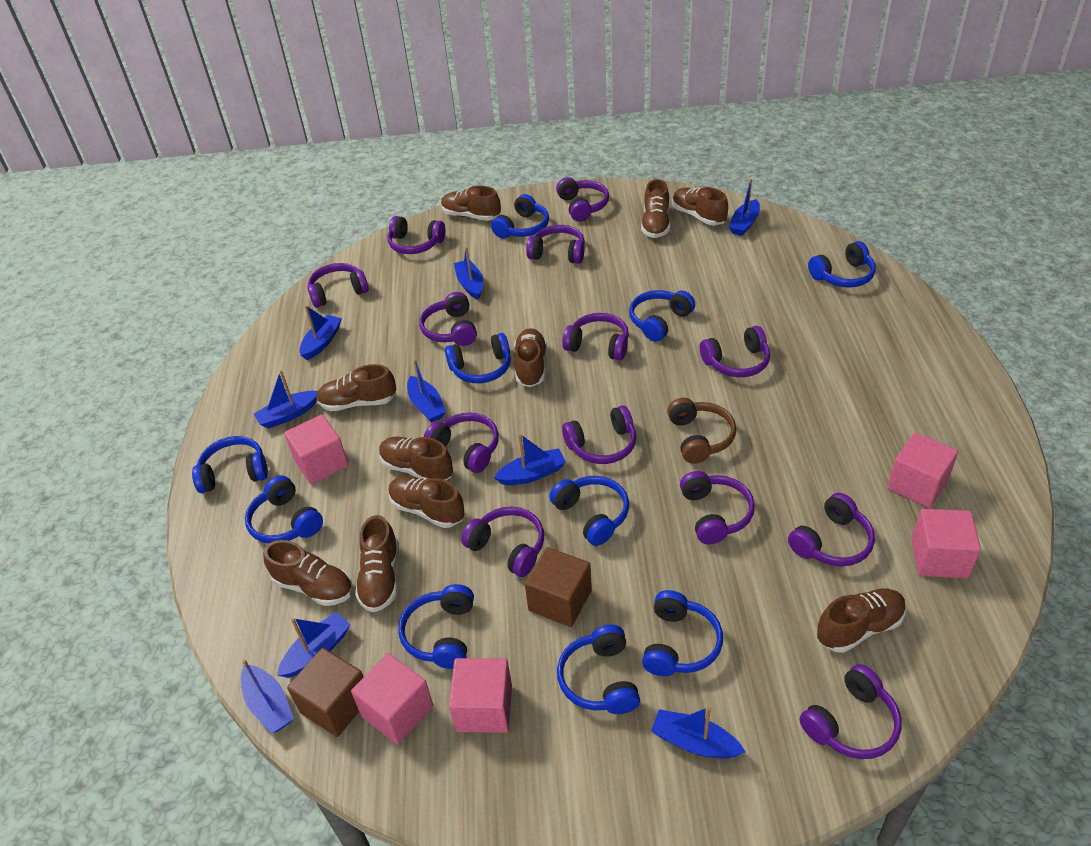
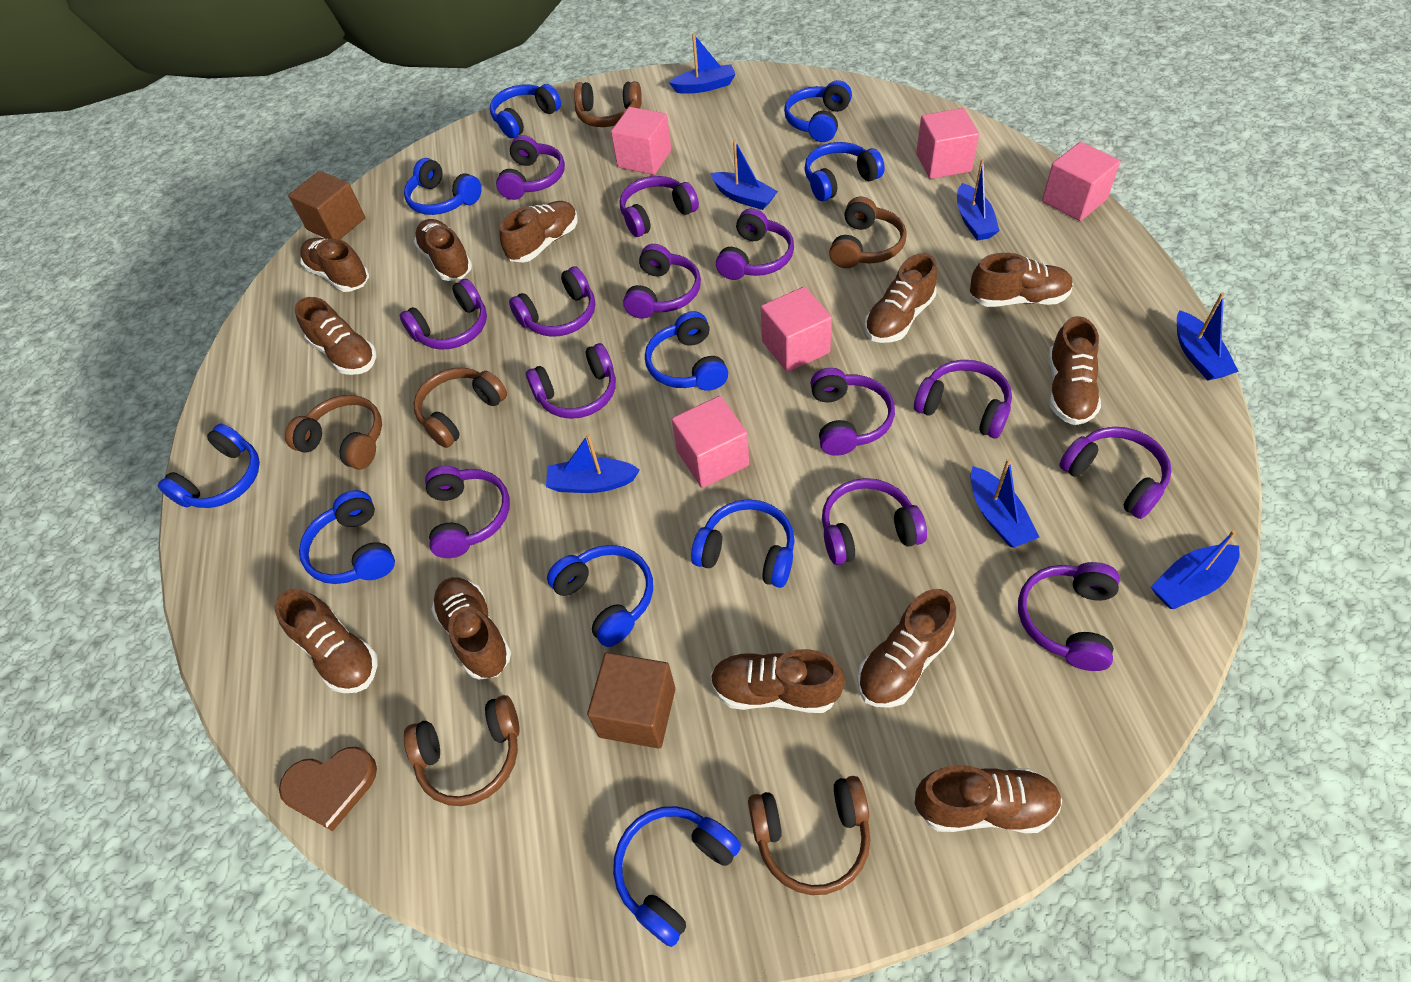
blue boat: [241,659,294,734] [254,370,318,429] [277,612,351,678] [300,305,342,360] [407,359,446,422] [454,247,483,300] [494,434,566,485] [651,706,746,759] [729,179,760,236] = 9 -> [546,434,640,493] [669,33,736,94] [710,140,778,210] [957,159,1000,241] [970,458,1039,548] [1151,530,1240,609] [1177,292,1239,380] = 7
brown headphones: [667,398,736,464] = 1 -> [285,395,382,470] [404,695,519,806] [413,368,507,448] [574,81,642,127] [748,776,871,895] [829,197,907,268] = 6
brown heart: none = 0 -> [279,747,377,831] = 1
brown shoe: [264,540,353,606] [317,364,396,411] [355,515,399,612] [379,436,453,480] [389,476,465,528] [441,186,501,221] [514,328,547,387] [641,179,670,238] [672,187,728,225] [816,588,906,653] = 10 -> [275,589,378,693] [295,297,376,375] [300,238,369,292] [414,219,472,281] [431,577,511,680] [500,201,577,263] [711,649,845,713] [857,589,956,708] [864,253,938,343] [915,765,1062,833] [970,253,1073,307] [1049,316,1101,425] = 12

